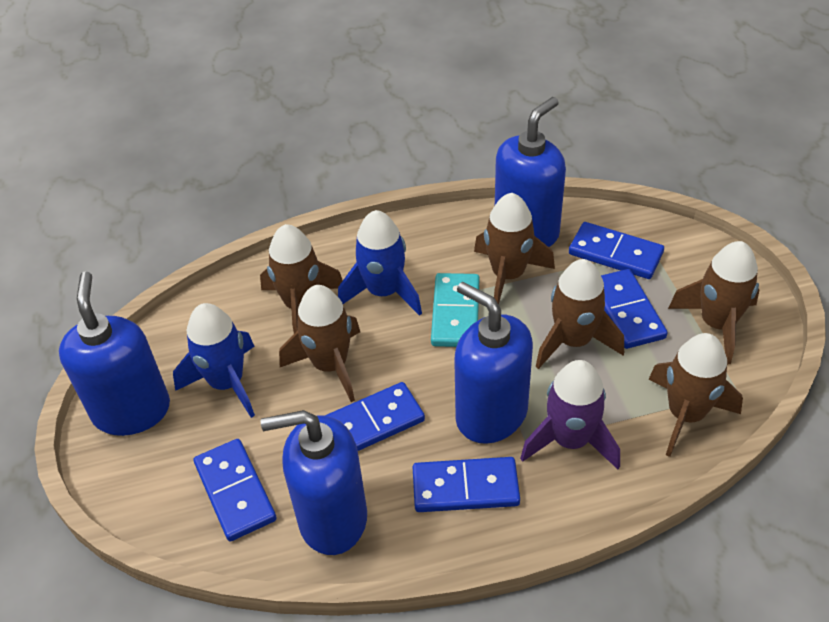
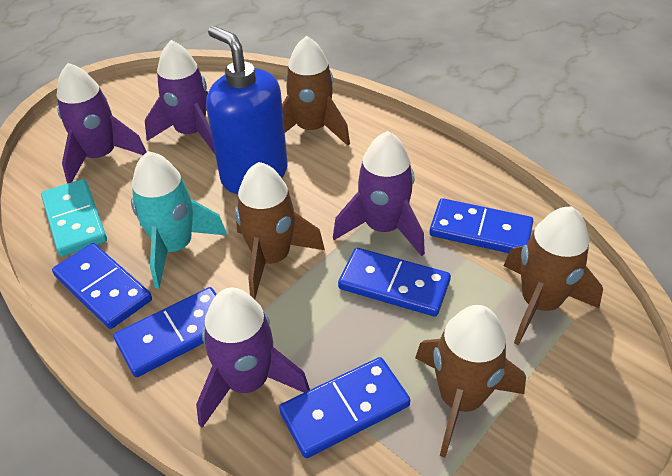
blue rocket: [173,303,255,418] [338,210,422,316] = 2 -> none = 0
blue soap dispenser: [59,272,170,436] [261,410,367,555] [454,282,533,444] [495,97,566,247] = 4 -> [206,26,288,194] = 1
brown rocket: [260,224,343,334] [279,285,360,402] [474,193,555,305] [536,259,624,369] [648,333,743,457] [668,241,760,364] = 6 -> [235,162,325,299] [282,36,350,146] [415,305,526,458] [504,206,603,345] = 4
purple rocket: [520,360,620,469] = 1 -> [57,63,146,184] [145,40,215,154] [196,287,310,428] [333,131,425,256] = 4
turquoise rocket: none = 0 -> [131,151,227,288] = 1

